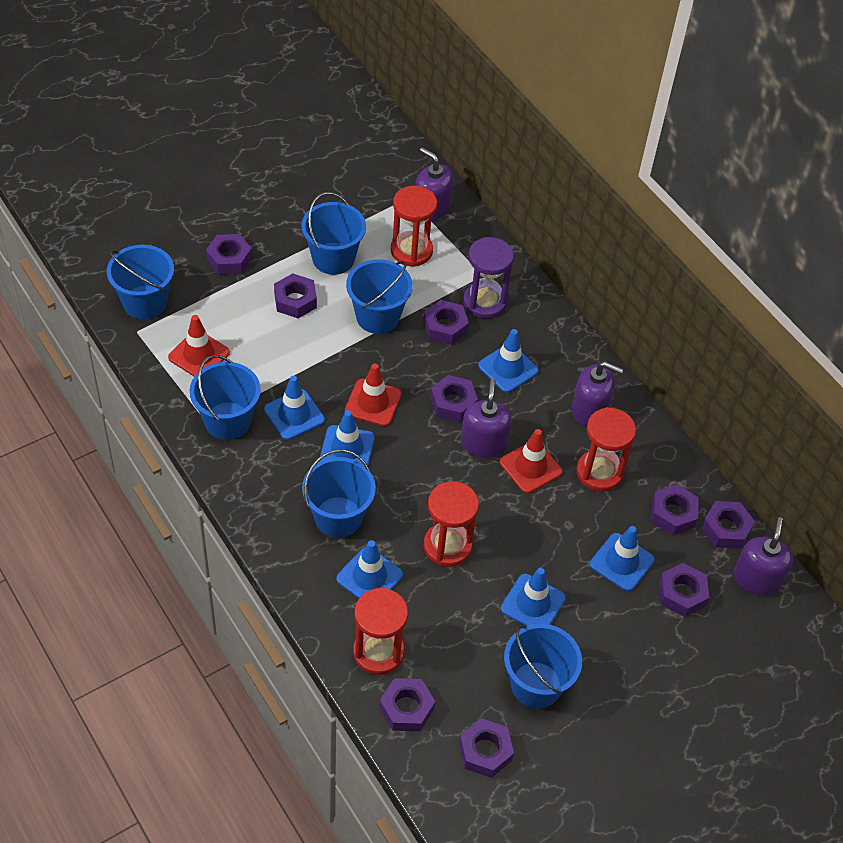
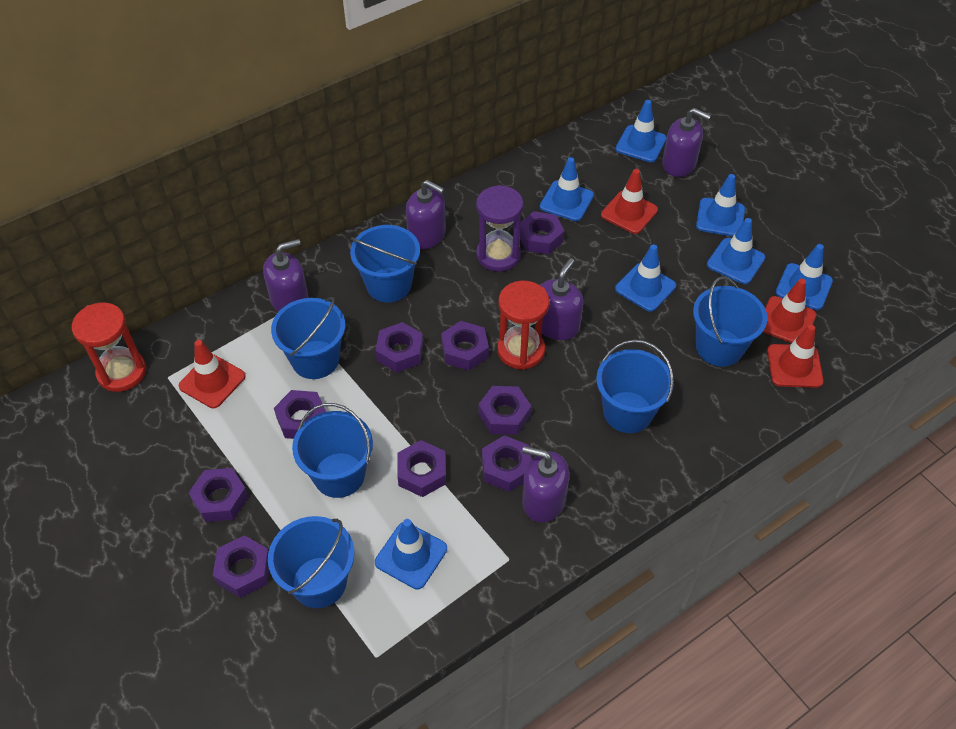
blue traffic cone: [264,376,325,440] [320,410,375,466] [336,540,403,598] [478,329,539,393] [501,568,566,626] [590,526,654,591] = 6 -> [375,519,447,590] [540,157,594,221] [615,244,676,312] [616,100,667,162] [696,174,745,237] [707,218,765,284] [776,244,833,310] = 7
purple soap dispenser: [415,147,454,221] [461,379,512,458] [572,362,623,426] [733,517,793,596] = 4 -> [263,239,309,312] [406,180,446,249] [522,446,569,523] [540,258,583,340] [662,108,711,177] = 5
red hourglass: [353,588,408,675] [391,186,437,267] [424,481,479,567] [576,407,636,491] = 4 -> [72,303,146,392] [497,281,549,370] = 2
red traffic cone: [168,315,230,377] [345,364,402,426] [500,429,563,493] = 3 -> [179,340,246,408] [601,169,658,234] [763,278,816,343] [767,324,824,388] = 4

